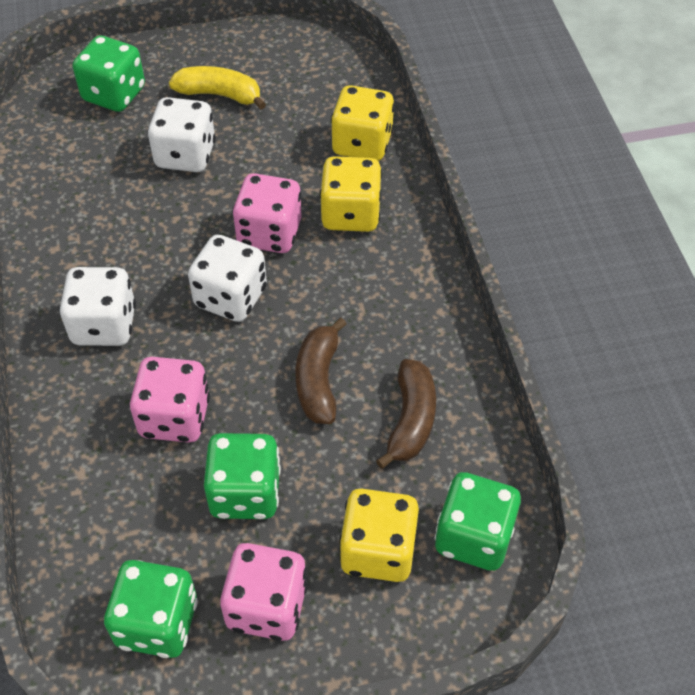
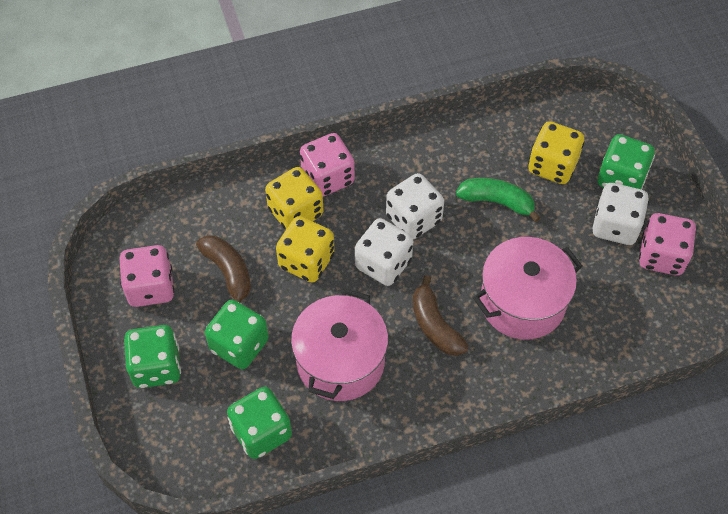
green banana: none = 0 -> [456,178,540,222] = 1
pink pot: none = 0 -> [291,289,388,401] [473,237,582,340] = 2
yellow banana: [169,66,266,110] = 1 -> none = 0

